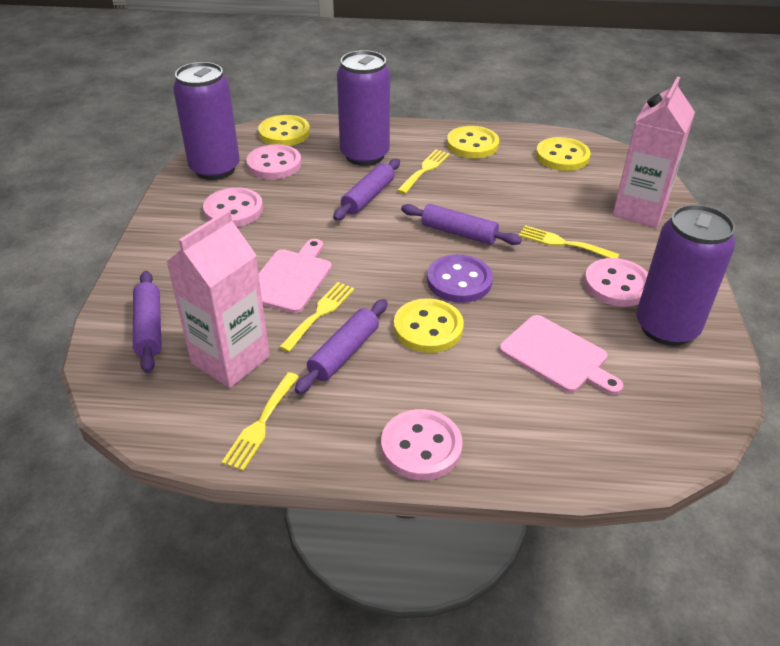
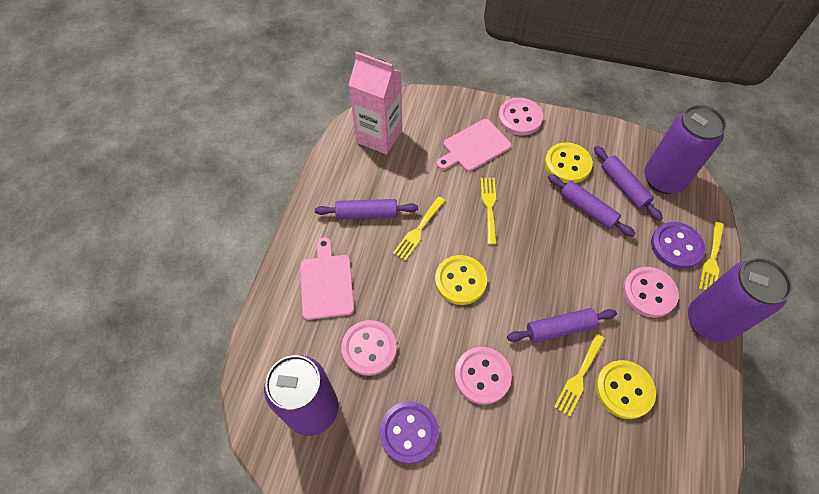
pink carton: [167,210,270,388] [612,77,695,228] = 2 -> [349,51,402,155] = 1
purple button: [427,254,493,303] = 1 -> [379,401,439,464] [651,222,705,269] = 2
yellow button: [258,115,310,146] [394,298,464,353] [447,126,499,158] [536,137,591,171] = 4 -> [435,255,487,305] [545,142,593,183] [595,360,656,419] = 3

